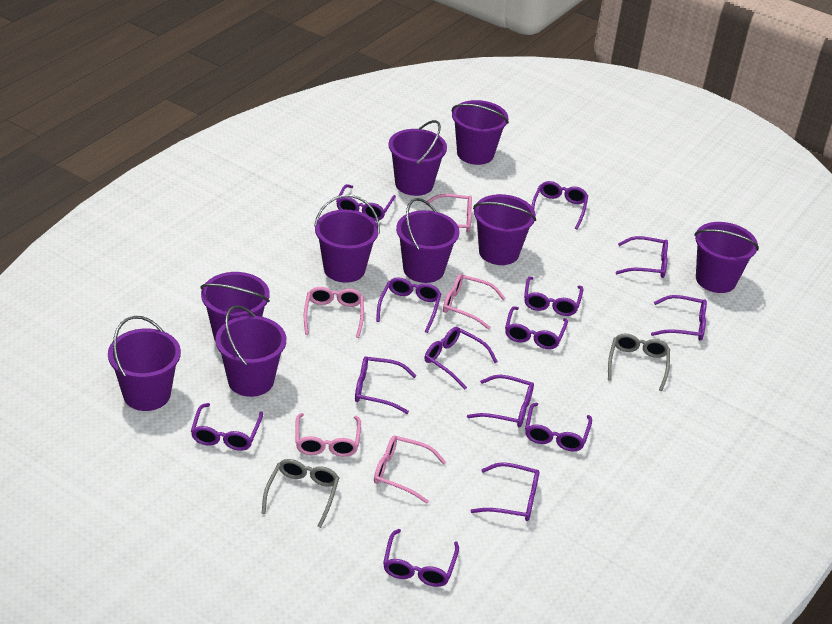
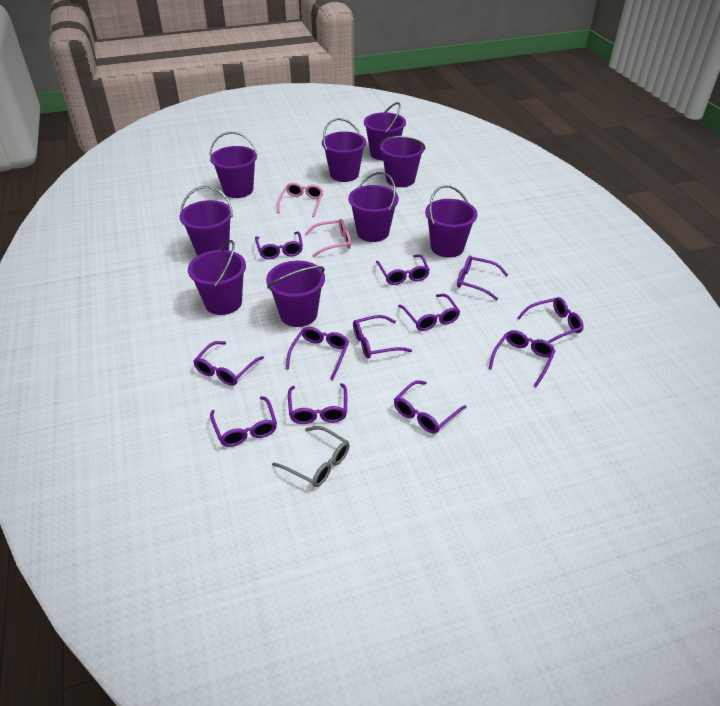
grey glasses: [261,459,339,528] [608,334,670,391] = 2 -> [272,426,350,487] = 1
pink glasses: [295,413,361,457] [304,287,364,338] [374,435,446,503] [425,194,472,233] [443,274,506,330] = 5 -> [277,183,323,217] [305,219,351,257] = 2
purple glasses: [191,403,263,451] [336,184,396,221] [355,356,417,414] [376,277,441,333] [383,529,459,587] [425,327,498,390] [467,375,534,427] [471,462,540,521] [505,307,568,349] [524,276,583,316] [525,403,592,452] [532,181,588,230] [616,236,668,278] [651,295,707,341] = 14 -> [193,341,264,386] [210,396,277,447] [255,231,303,259] [286,327,349,380] [288,383,347,424] [353,315,412,359] [376,254,430,285] [394,380,466,434] [398,294,460,331] [457,255,508,300] [488,330,555,387] [517,297,584,343] = 12

